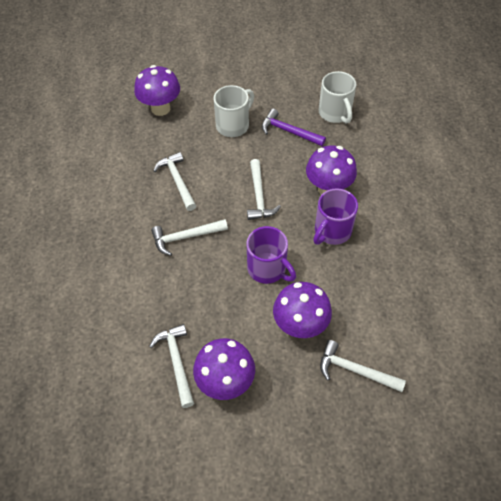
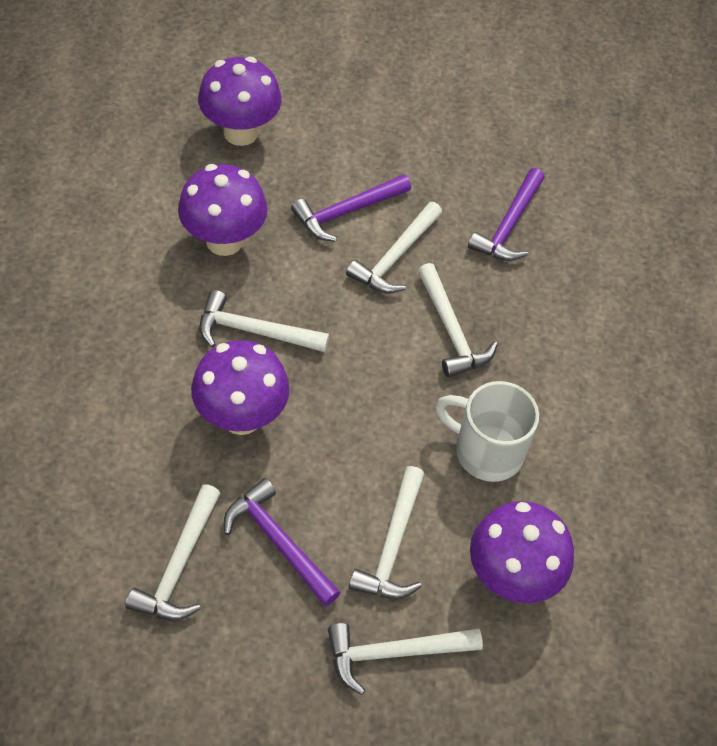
purple hammer: [262,109,326,146] = 1 -> [224,478,341,607] [291,174,411,242] [468,168,545,261] = 3
purple mug: [246,226,296,284] [313,188,358,245] = 2 -> none = 0
white hammer: [149,324,194,408] [151,219,228,256] [153,152,196,211] [247,159,281,220] [320,340,406,392] = 5 -> [125,484,220,620] [199,290,329,352] [328,623,483,695] [346,202,442,293] [349,466,424,599] [418,263,498,377] = 6
white mug: [214,85,254,137] [319,71,357,124] = 2 -> [435,381,539,482] = 1

